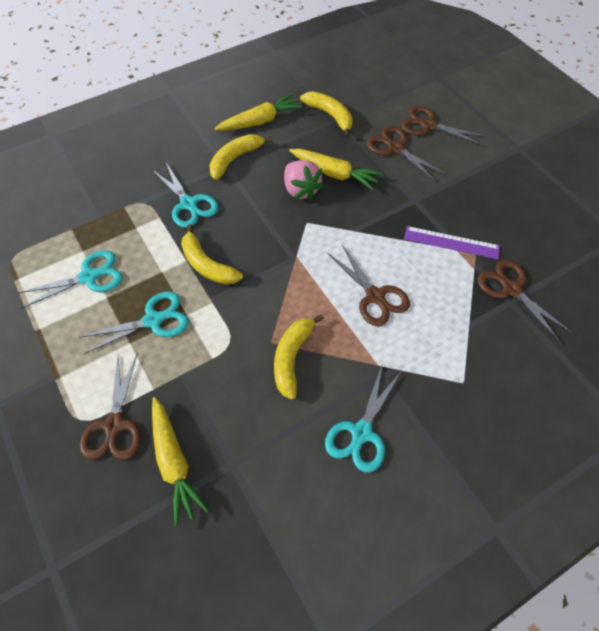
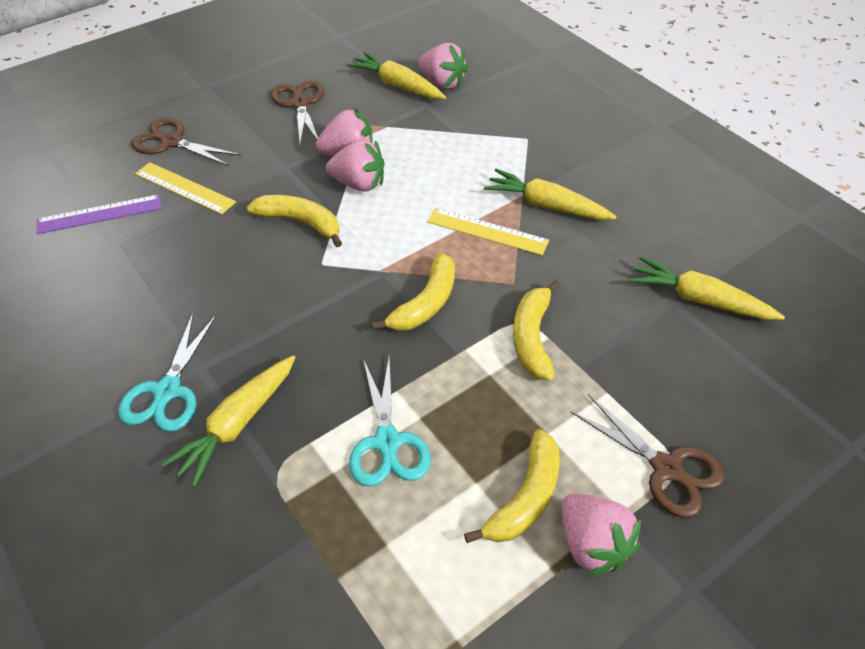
brown scissors: [80,353,141,460] [327,245,410,326] [366,126,446,182] [401,106,487,146] [477,259,573,342] = 5 -> [131,118,241,166] [271,80,324,145] [571,394,725,518] = 3
pink strawberry: [284,160,324,201] = 1 -> [316,109,372,156] [326,140,384,192] [418,43,468,89] [561,493,641,577] = 4
turquoise scissors: [18,250,123,308] [80,291,189,354] [152,163,219,228] [325,366,401,473] = 4 -> [118,313,217,432] [349,358,431,487] = 2
yellow carrot: [152,397,209,526] [215,94,303,130] [289,149,383,190] = 3 -> [162,355,295,487] [347,52,446,99] [484,169,617,220] [630,257,785,320] = 4
yellow ruler: none = 0 -> [135,162,236,215] [427,208,549,255] = 2

